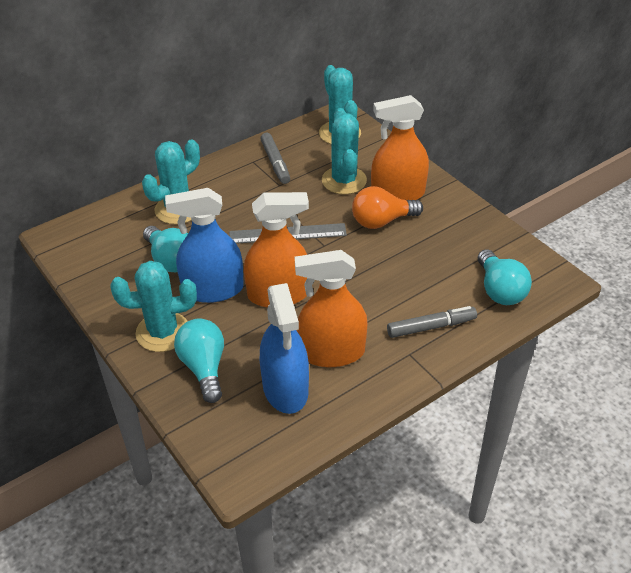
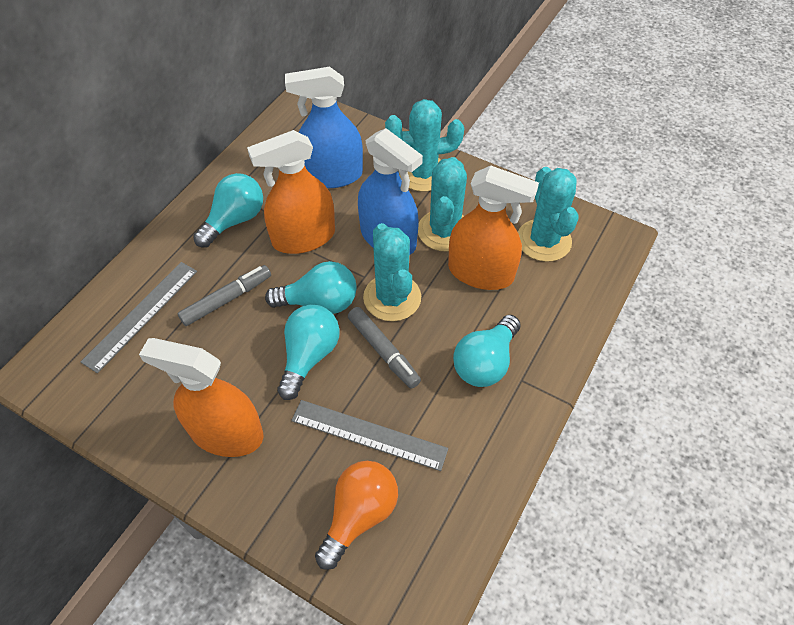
grey ruler: [229,223,347,244] = 1 -> [81,262,197,373] [291,400,448,471] = 2
turquoise light bulb: [143,226,188,272] [174,318,224,403] [478,249,532,305] = 3 -> [193,173,263,248] [265,261,357,314] [277,305,340,400] [453,315,521,387] = 4

